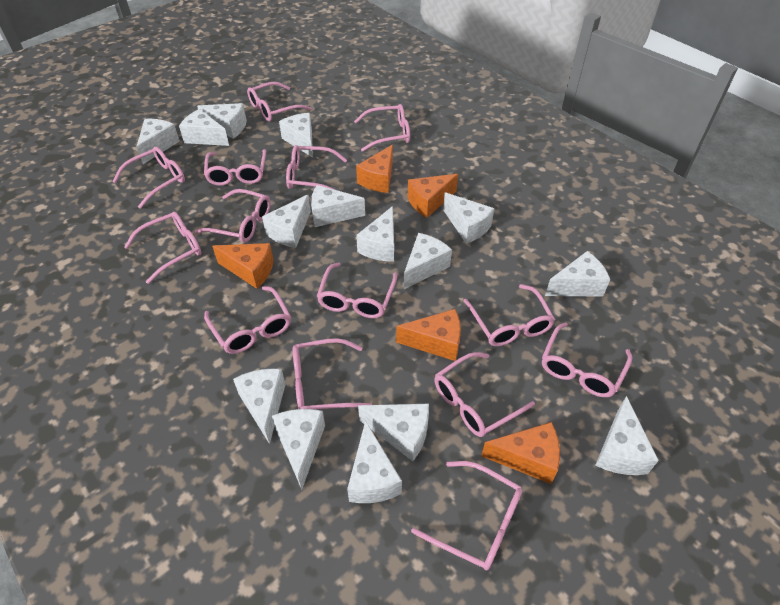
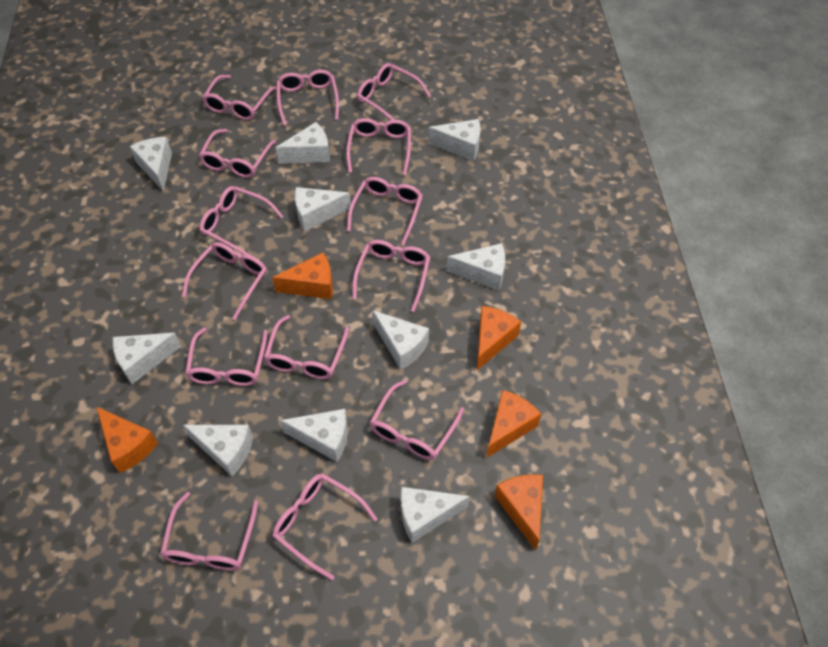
white cheese: [136,119,180,164] [179,109,229,146] [197,103,247,139] [233,369,286,444] [262,195,311,248] [272,409,325,489] [279,113,313,157] [311,185,365,227] [347,421,402,503] [356,206,394,262] [358,404,429,461] [404,233,452,289] [443,192,495,244] [545,251,610,297] [595,396,659,475] = 15 -> [113,333,181,384] [130,137,172,191] [183,425,253,476] [276,122,330,164] [280,409,348,462] [295,187,351,231] [373,311,429,370] [401,487,470,543] [429,119,481,161] [447,243,505,290] = 10

